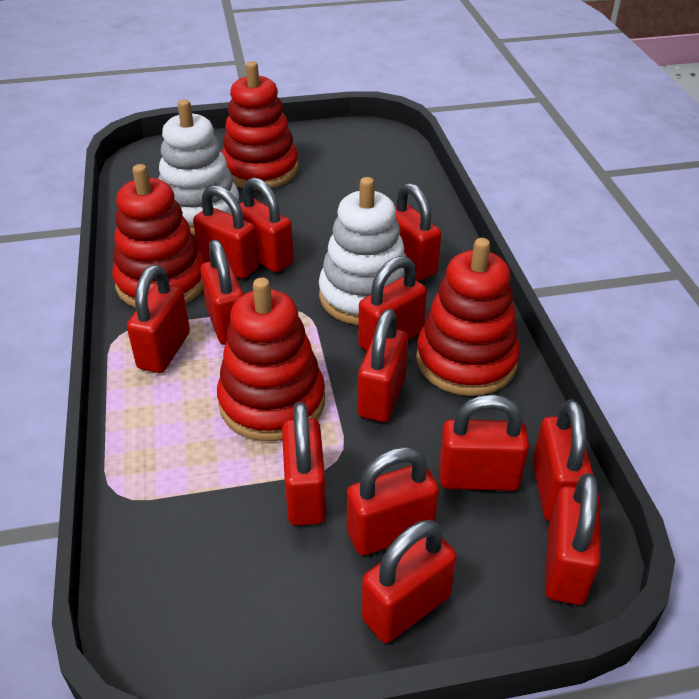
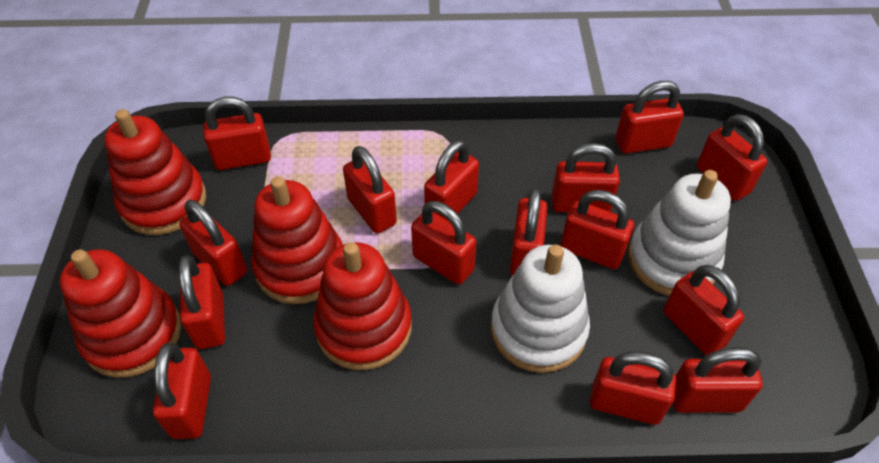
red padlock: [127,265,190,373] [193,185,259,279] [200,240,244,345] [240,177,294,272] [282,402,326,526] [347,447,439,556] [358,256,427,352] [358,309,408,422] [362,520,457,643] [395,183,441,280] [439,394,529,491] [532,400,594,522] [545,473,601,605] = 13 -> [153,342,211,439] [179,200,247,286] [179,255,225,349] [203,97,271,170] [343,146,397,234] [411,201,476,285] [424,140,479,220] [510,187,547,276] [552,143,620,213] [561,190,634,269] [590,351,676,425] [616,81,684,154] [663,265,744,355] [673,347,763,413] [697,114,767,201] = 15

